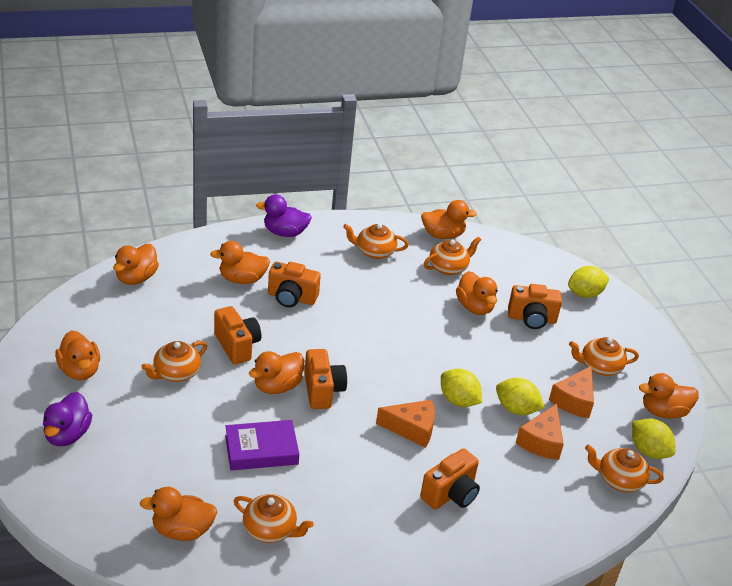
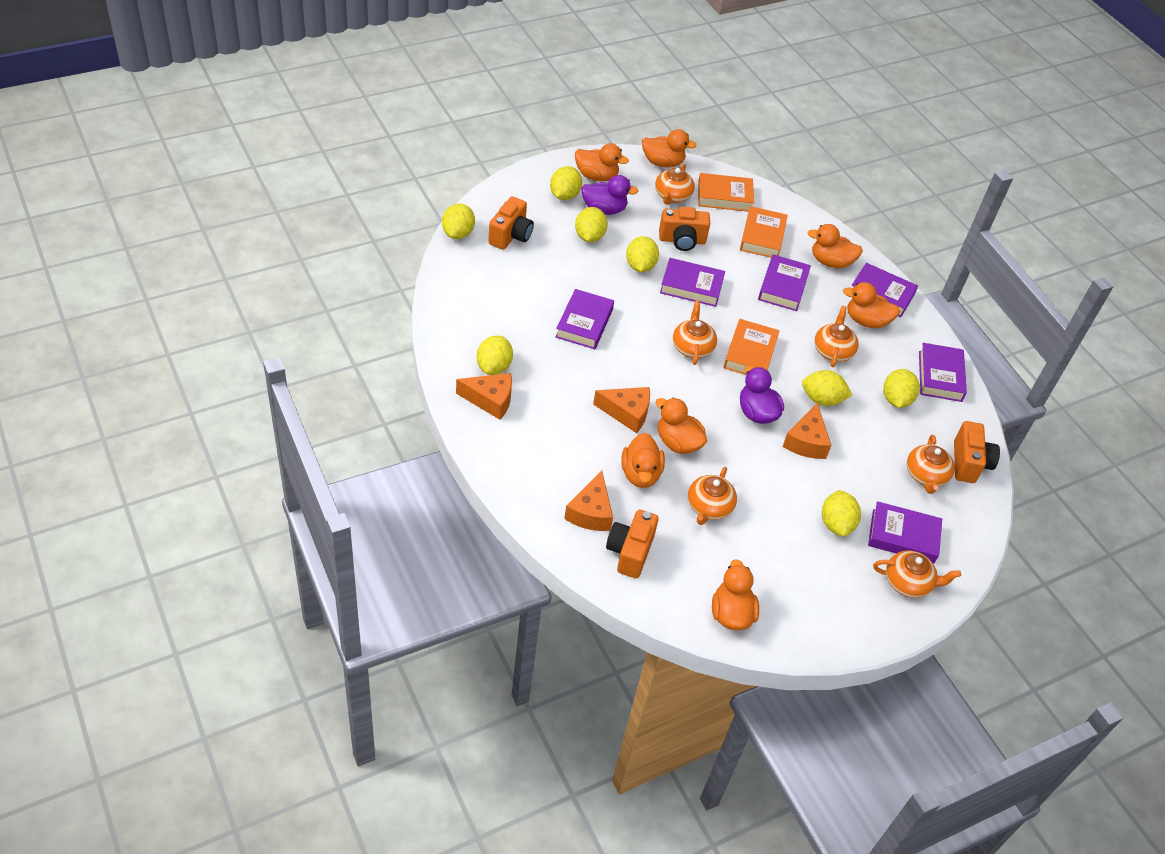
orange book: none = 0 -> [698,173,754,212] [724,319,780,375] [740,206,788,258] = 3
orange camera: [214,306,261,364] [268,262,321,307] [304,349,347,409] [420,448,480,509] [508,284,562,329] = 5 -> [488,196,534,250] [606,510,658,578] [659,207,710,251] [954,421,1000,483] = 4
orange cheese: [376,400,435,448] [516,404,564,460] [549,366,594,418] = 3 -> [456,373,512,420] [564,470,613,531] [593,387,650,433] [783,403,831,459] = 4
orange duck: [55,330,100,380] [113,244,159,285] [140,487,217,541] [210,241,270,284] [249,351,304,394] [421,200,477,239] [456,271,498,315] [639,373,699,419] = 8 -> [575,143,629,182] [621,433,665,488] [642,129,697,167] [656,397,707,454] [712,559,759,630] [807,224,863,268] [843,282,900,328] = 7
purple book: [225,420,299,470] = 1 -> [556,289,614,349] [660,258,725,307] [758,255,811,311] [852,263,918,317] [868,501,942,563] [919,343,967,402] = 6
yellow lemon: [441,368,482,407] [496,378,545,415] [568,266,610,298] [632,418,675,459] = 4 -> [442,204,475,239] [477,336,513,375] [550,166,582,200] [575,207,608,242] [626,236,659,272] [802,370,852,406] [822,490,861,537] [883,369,920,408] = 8

